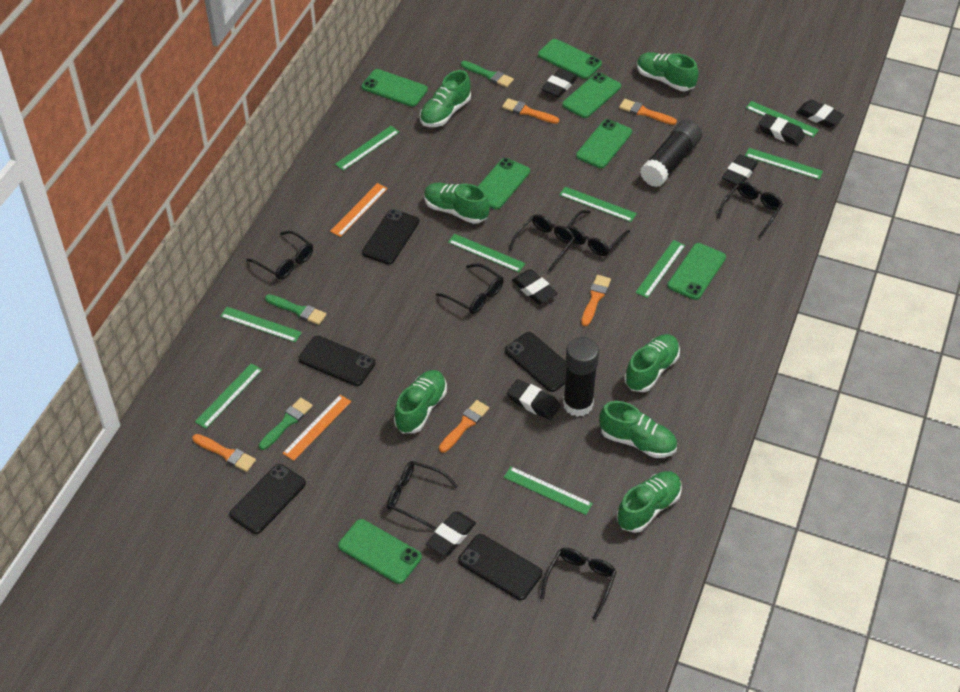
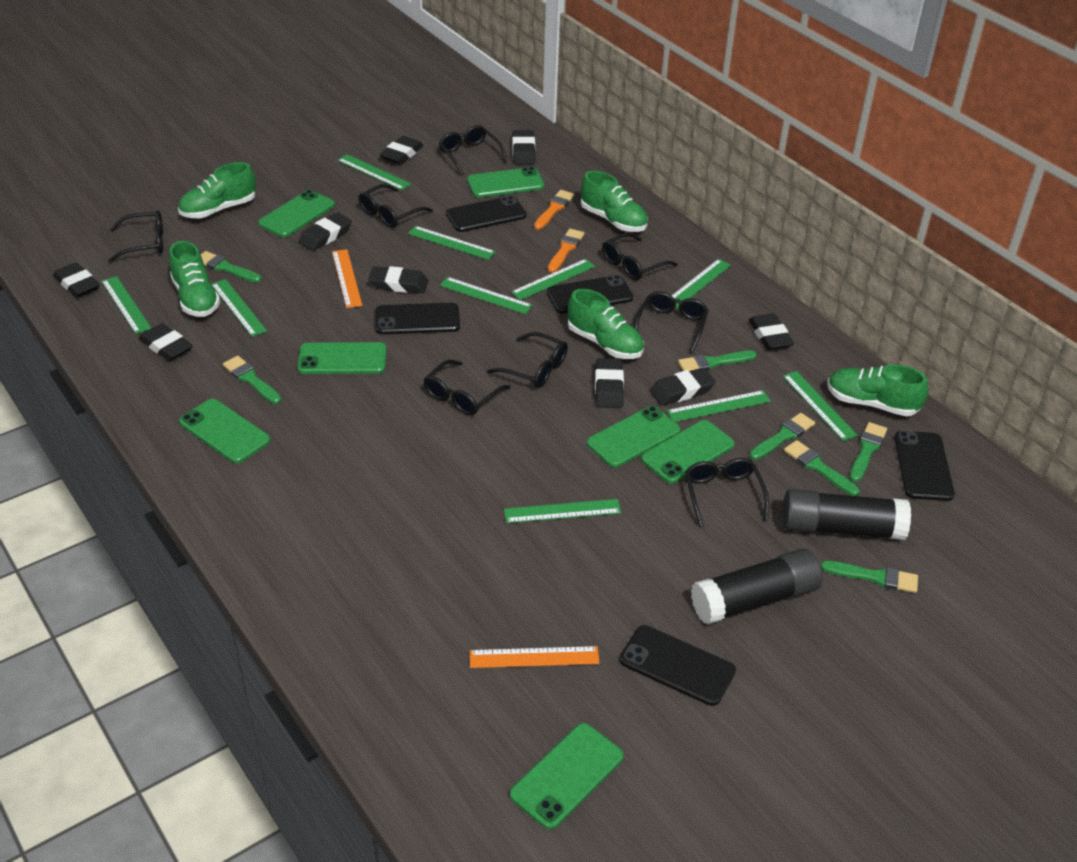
black eraser: [426,511,476,556] [507,379,561,420] [512,269,558,304] [541,68,578,98] [722,155,758,185] [759,114,805,146] [796,100,844,128] = 7 -> [53,263,100,298] [139,323,193,361] [298,212,352,251] [369,266,428,293] [379,136,423,164] [512,130,535,164] [595,358,624,408] [650,367,716,406] [749,314,794,350] = 9
black glasses: [247,230,313,279] [387,461,458,530] [436,263,503,314] [508,214,575,272] [540,548,617,620] [566,210,630,256] [717,182,783,238] = 7 -> [108,210,163,262] [359,184,433,228] [423,360,511,415] [439,125,507,175] [487,332,568,388] [602,233,678,280] [634,291,709,353] [685,458,769,527] = 8
green brush: [259,398,313,450] [265,294,327,325] [461,61,514,87] = 3 -> [201,251,261,283] [223,356,281,404] [678,351,757,371] [750,413,815,460] [784,440,859,496] [821,561,918,593] [850,422,887,482] = 7
green ruler: [195,363,262,429] [220,307,302,342] [335,126,399,171] [448,234,525,272] [504,466,593,515] [559,187,637,222] [635,240,685,298] [745,148,823,179] [746,101,819,137] = 9 -> [101,276,151,334] [212,279,267,337] [337,154,411,190] [408,226,496,260] [440,277,533,314] [504,499,621,523] [511,259,595,300] [667,390,771,422] [672,259,731,308] [783,371,858,441] = 10
green shoe: [394,370,447,433] [420,70,471,127] [424,183,490,224] [599,401,677,458] [617,471,682,533] [624,334,680,392] [637,52,698,91] = 7 -> [169,241,220,317] [178,162,256,218] [568,289,644,359] [581,171,648,232] [827,364,928,416] = 5
orange brush: [192,434,256,472] [439,400,489,453] [502,98,559,124] [581,275,611,326] [619,99,677,125] = 5 -> [534,190,574,230] [548,229,585,273] = 2

